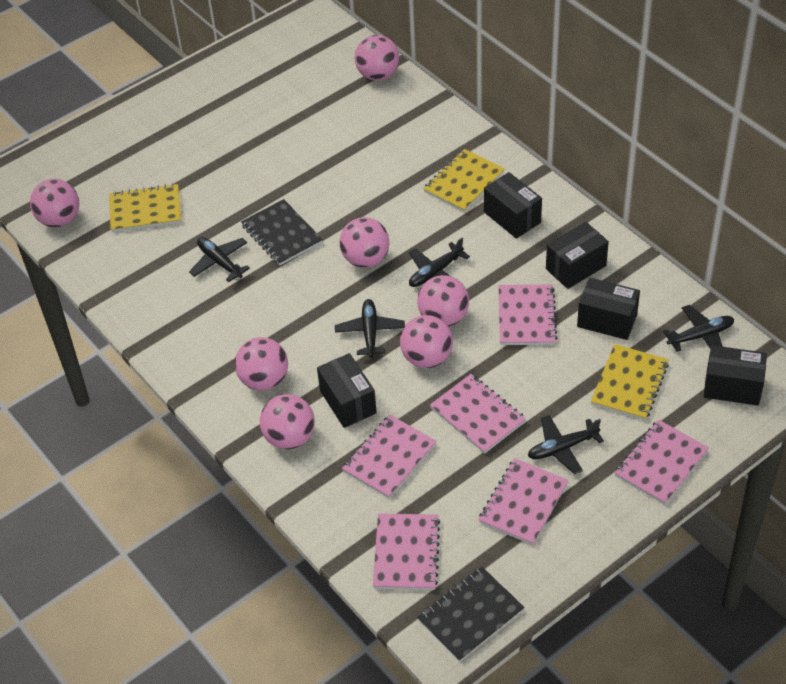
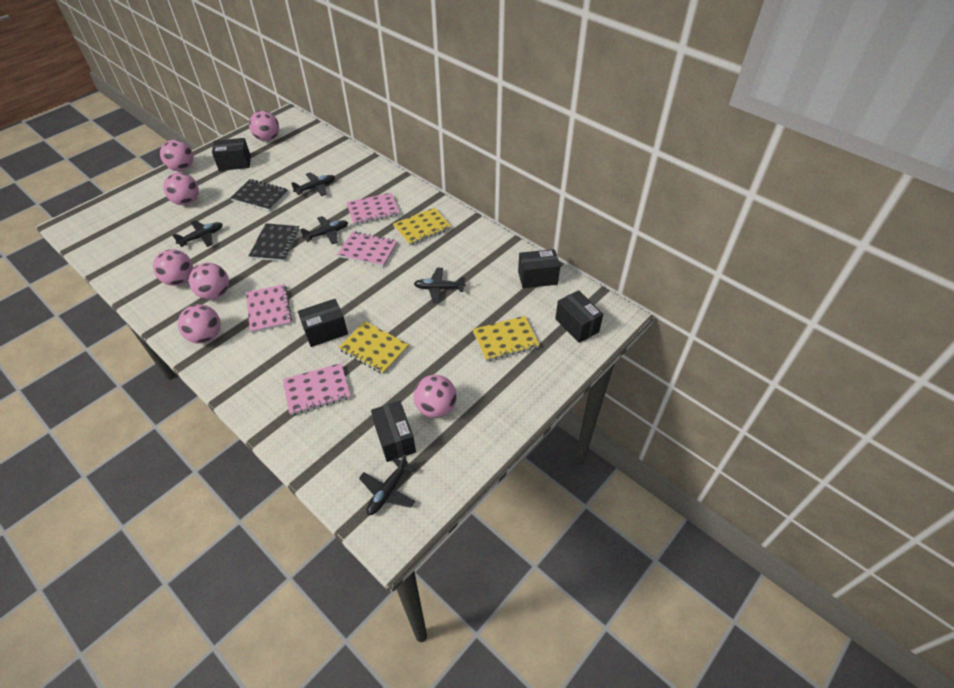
pink notebook: [342,415,437,498] [373,513,440,590] [430,374,526,454] [478,458,568,545] [499,284,557,345] [615,420,709,505] = 6 -> [246,284,292,333] [283,363,351,415] [337,231,397,267] [346,193,400,225] = 4

